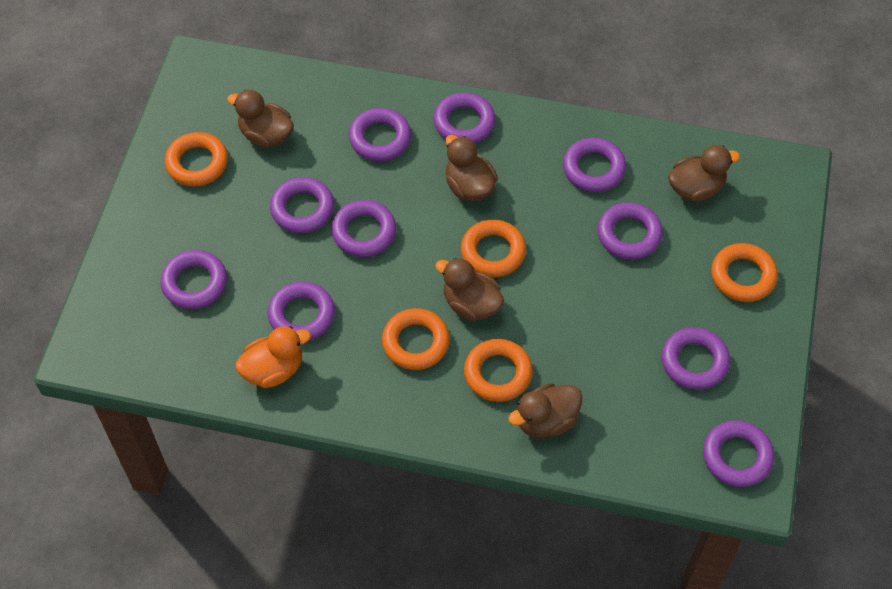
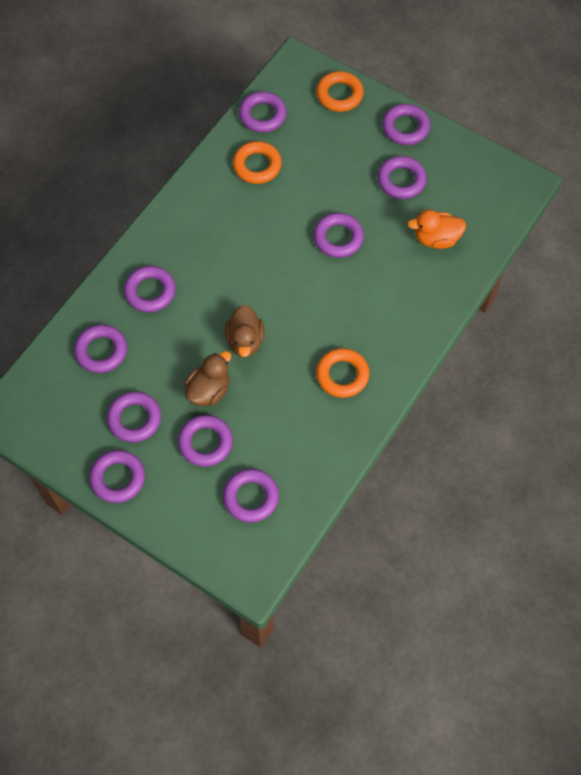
brown duck: [227,90,294,148] [435,258,504,321] [445,135,498,201] [508,383,582,438] [668,145,740,202] = 5 -> [184,351,231,406] [225,305,264,357] = 2
orange ring: [165,132,228,186] [382,308,450,370] [461,219,526,277] [464,339,533,402] [711,243,778,302] = 5 -> [233,141,282,184] [316,71,364,112] [316,348,370,398] = 3

